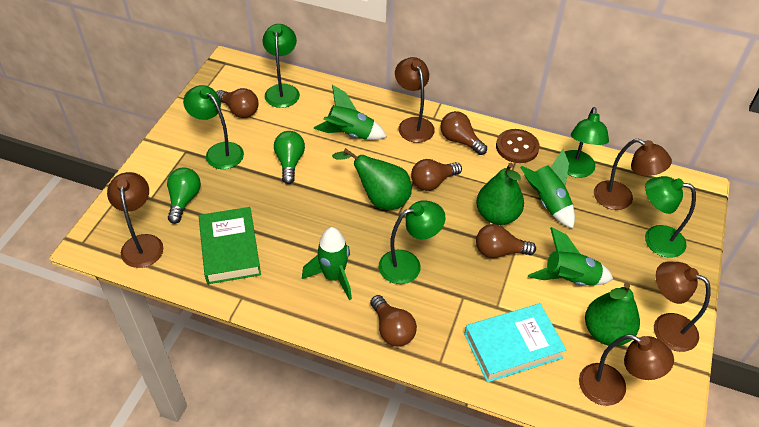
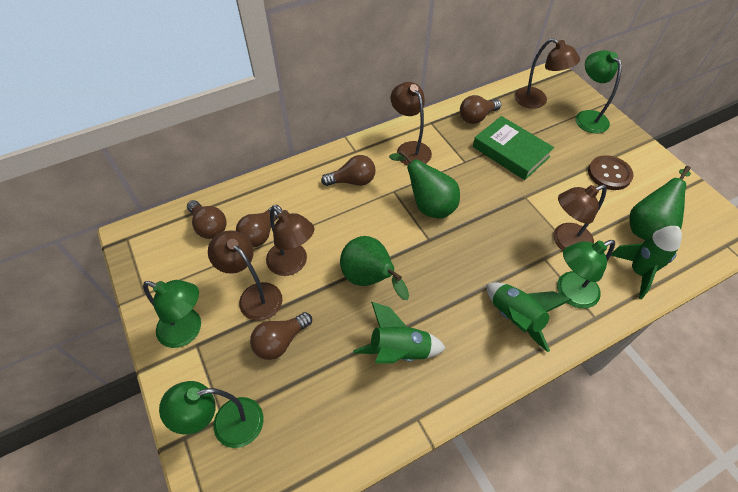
green lamp: [183,85,244,169] [263,24,300,108] [379,200,445,284] [565,107,609,178] [645,176,696,258] = 5 -> [143,280,201,348] [159,381,264,448] [557,240,615,309] [576,50,622,133] = 4
green light bulb: [167,167,201,224] [274,131,305,184] = 2 -> none = 0
green rocket: [302,227,352,300] [314,85,387,140] [520,149,575,228] [528,227,613,286] = 4 -> [353,302,446,364] [486,282,572,352] [611,226,682,299] = 3
turquoise book: [464,303,566,383] = 1 -> none = 0

